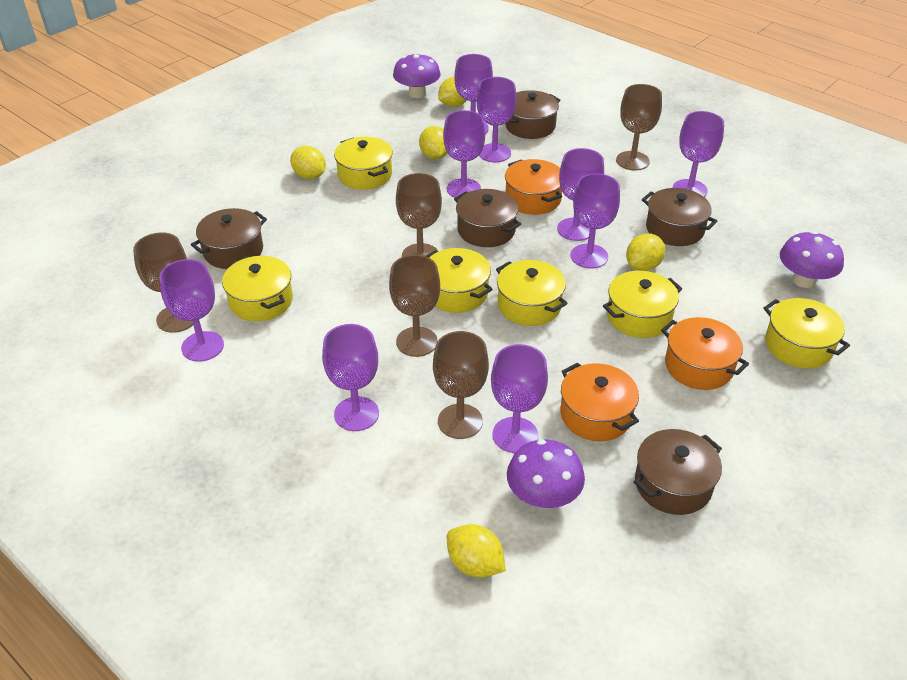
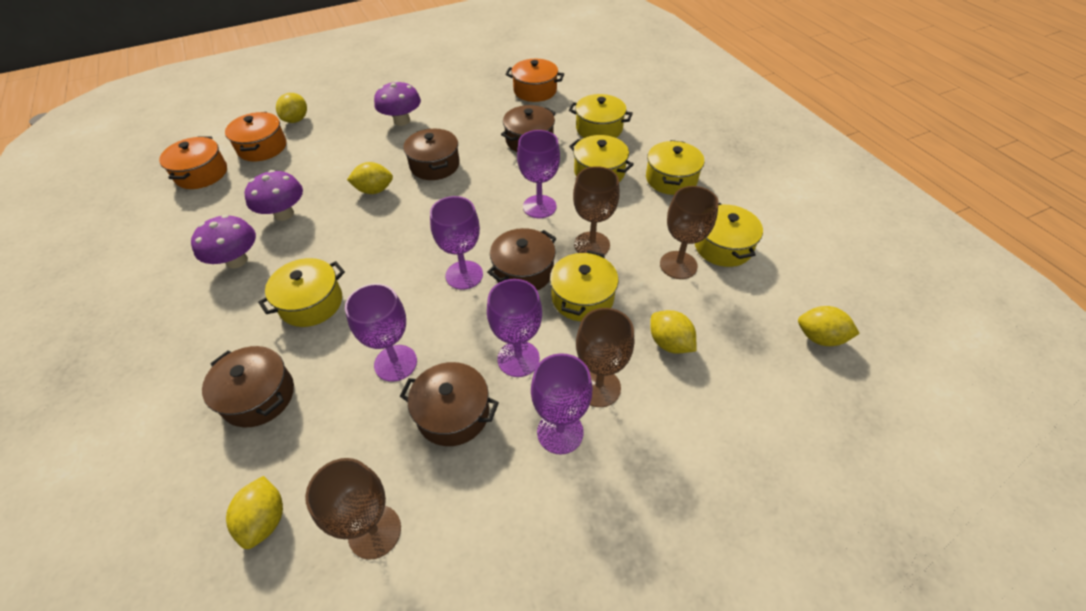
brown goblet: [133,232,193,333] [389,255,440,357] [396,173,442,257] [433,331,489,439] [616,84,662,170] = 5 -> [305,458,401,560] [573,166,620,255] [576,308,634,407] [660,186,719,279] = 4
purple goblet: [159,259,224,362] [322,324,379,431] [443,110,485,198] [454,54,493,134] [477,77,517,163] [491,344,548,453] [557,148,604,241] [571,173,620,269] [673,111,724,197] = 9 -> [345,283,417,382] [430,196,483,290] [487,279,542,377] [517,130,560,218] [531,353,592,455] = 5

